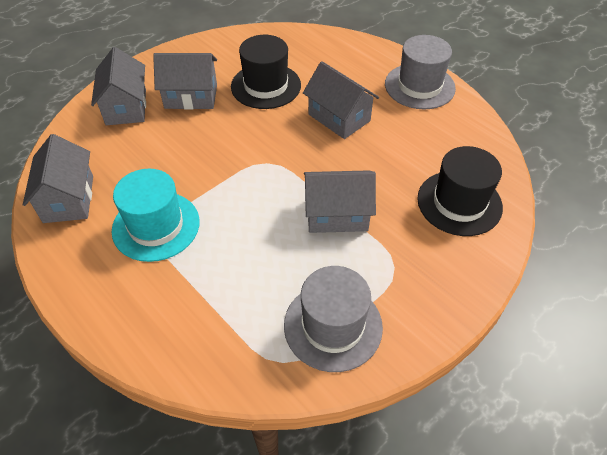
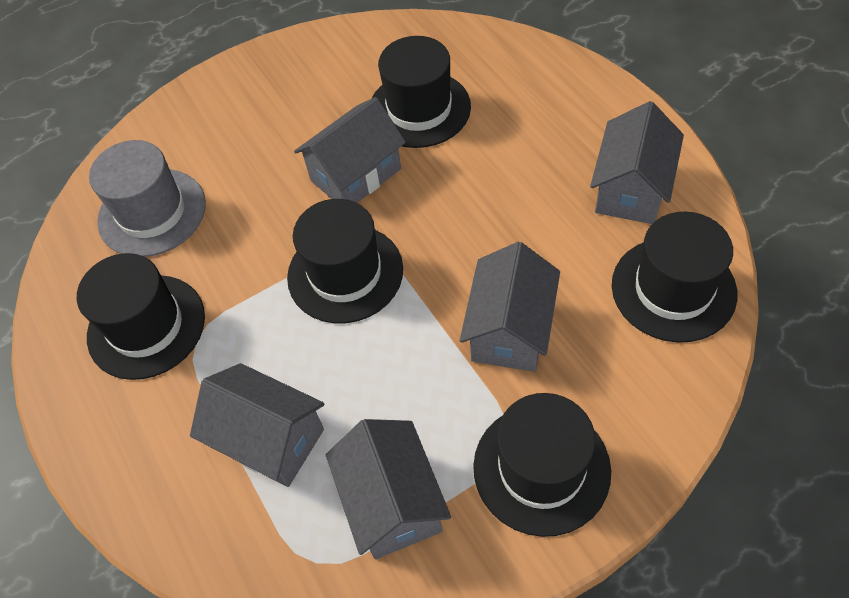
black hat: [231,35,301,109] [417,146,503,236] = 2 -> [77,253,205,380] [287,199,403,323] [371,36,471,148] [473,393,611,537] [612,211,737,343] = 5
grey hat: [284,266,383,372] [385,35,456,109] = 2 -> [89,140,206,257] = 1
turquoise hat: [112,169,200,262] = 1 -> none = 0

